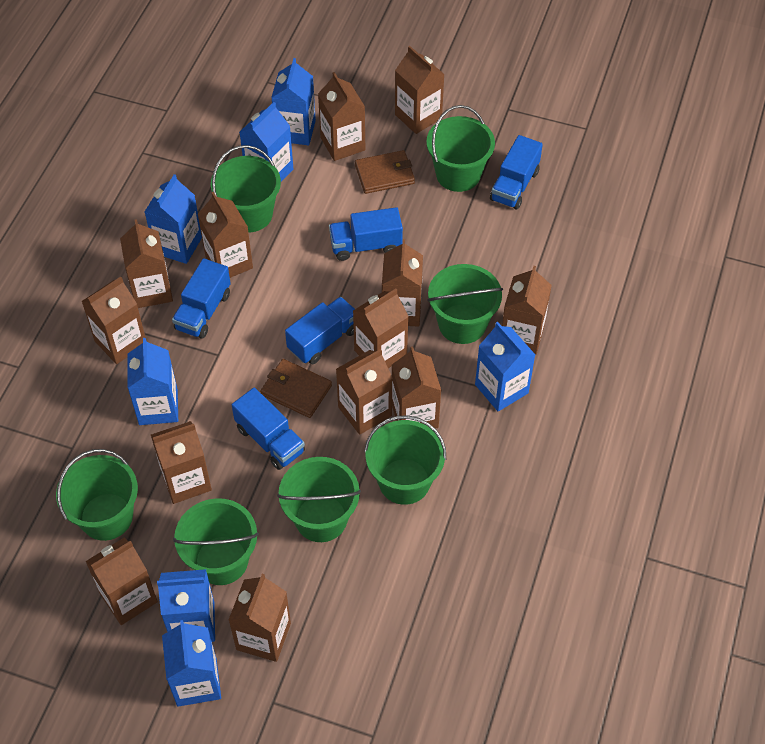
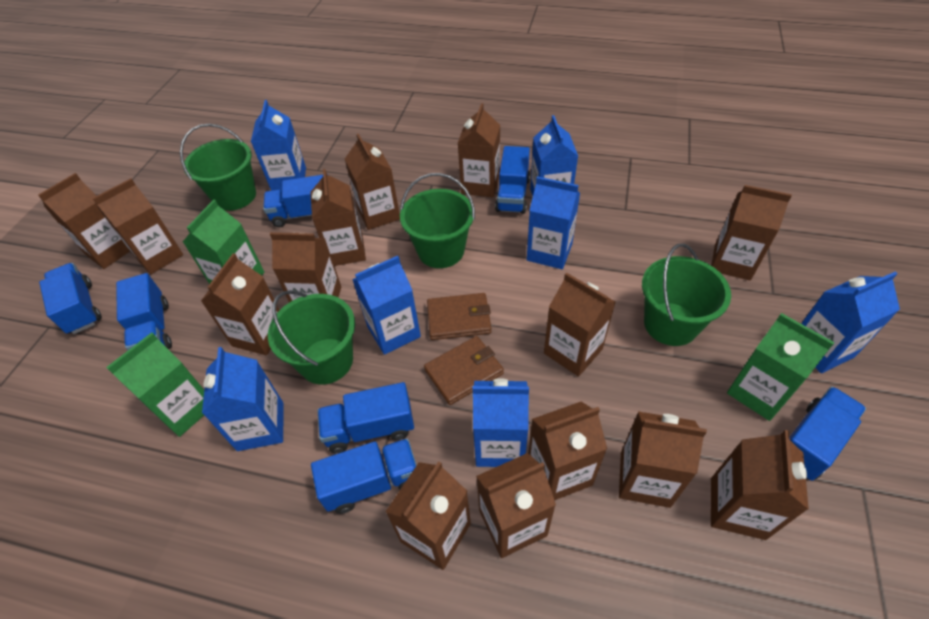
blue truck: [172,258,231,339] [232,388,305,470] [285,297,355,364] [329,207,403,261] [490,135,543,210] = 5 -> [39,263,102,334] [116,273,172,350] [263,174,328,227] [311,438,417,514] [318,382,414,453] [495,146,530,214] [789,386,866,481] = 7
brown carton: [82,277,146,364] [85,538,158,625] [120,219,173,308] [151,421,212,504] [198,192,253,278] [229,574,291,662] [318,72,365,161] [336,349,392,435] [353,289,409,368] [382,239,423,327] [392,347,441,429] [395,46,445,134] [502,266,552,355] = 13 -> [38,173,130,269] [92,178,183,274] [201,253,279,355] [270,232,341,302] [310,169,366,266] [345,134,400,230] [385,461,471,570] [458,103,500,197] [476,453,556,558] [529,401,607,500] [544,272,616,377] [619,412,707,508] [711,185,792,281] [711,430,809,540] = 14
green bucket: [56,449,138,541] [173,498,259,585] [211,145,281,232] [277,457,361,542] [364,415,446,505] [426,105,495,192] [427,264,503,344] = 7 -> [180,124,256,211] [268,290,355,384] [400,173,475,268] [642,244,731,346] = 4
green carton: none = 0 -> [106,332,204,437] [183,200,264,284] [727,313,835,421] = 3

